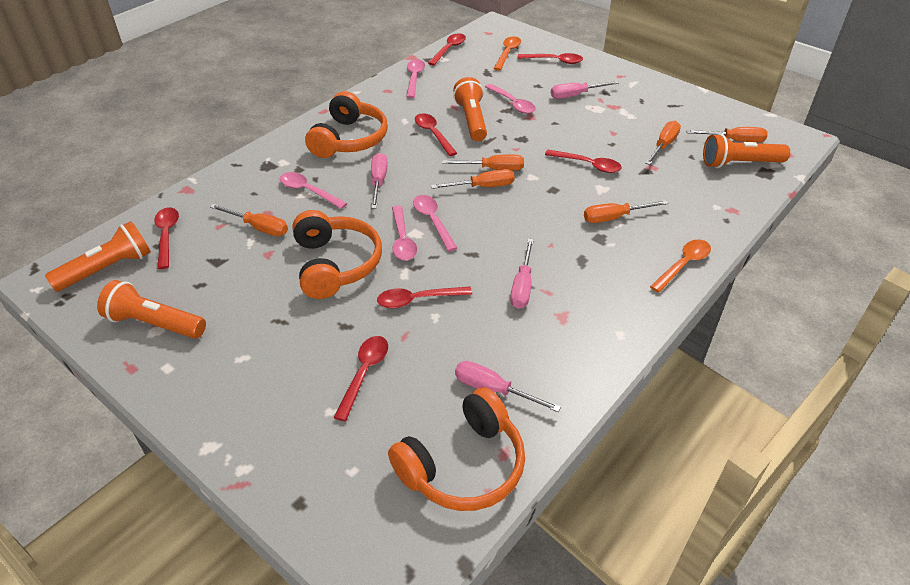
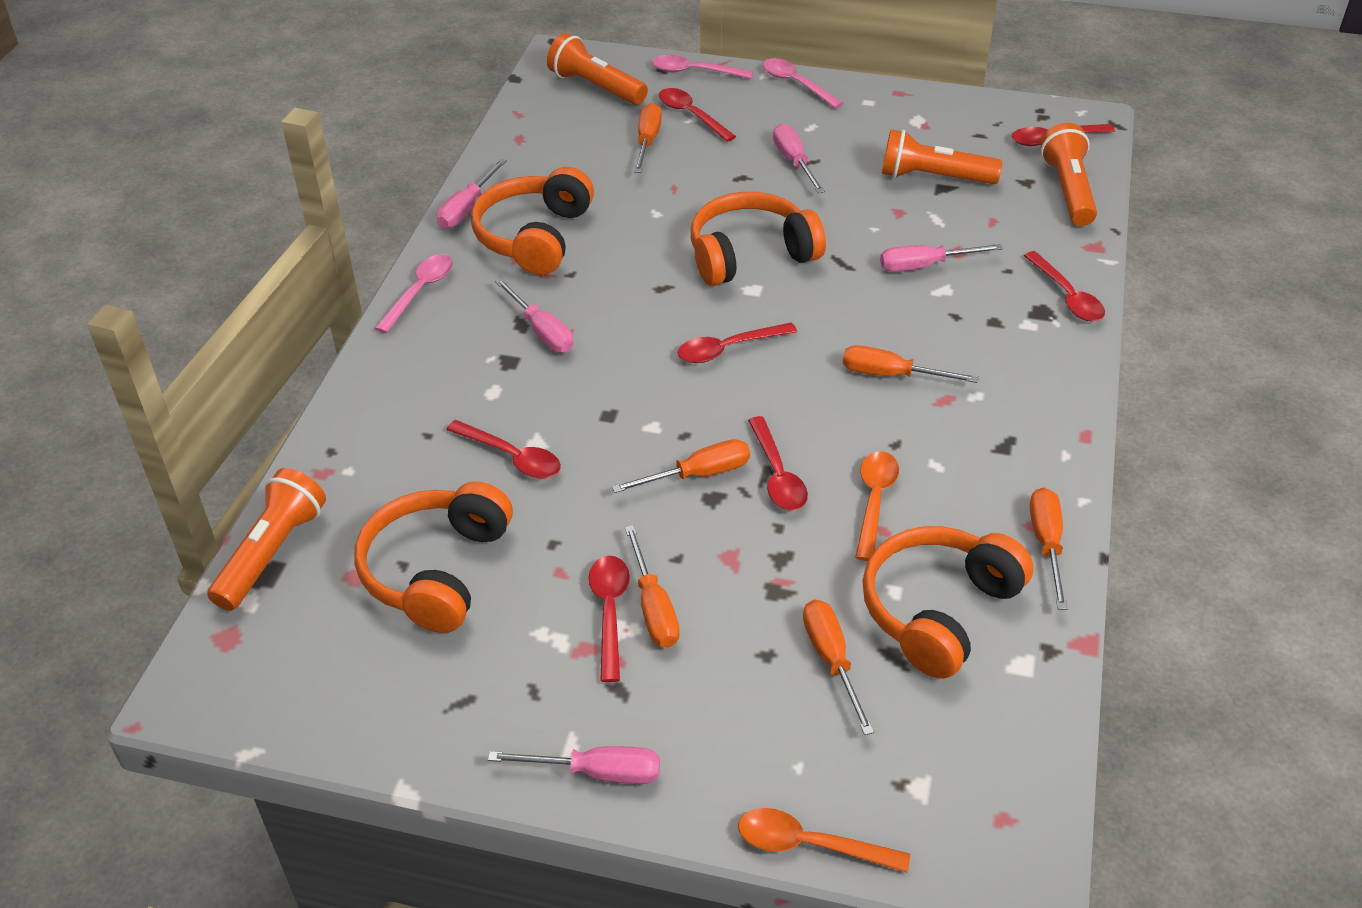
orange headphones: [293,210,382,299] [305,91,388,158] [388,387,525,511] = 3 -> [354,481,513,633] [471,167,594,275] [691,192,826,286] [862,526,1033,679] = 4
pink screwdriver: [371,153,388,208] [455,361,561,412] [510,239,534,309] [551,81,619,99] = 4 -> [436,159,507,228] [488,746,660,784] [495,278,573,353] [773,124,825,193] [880,244,1003,272] = 5
pink spoon: [280,172,347,209] [392,206,417,261] [406,59,425,98] [413,195,457,251] [485,84,536,114] = 5 -> [375,254,453,333] [652,55,753,79] [763,58,843,109] = 3

